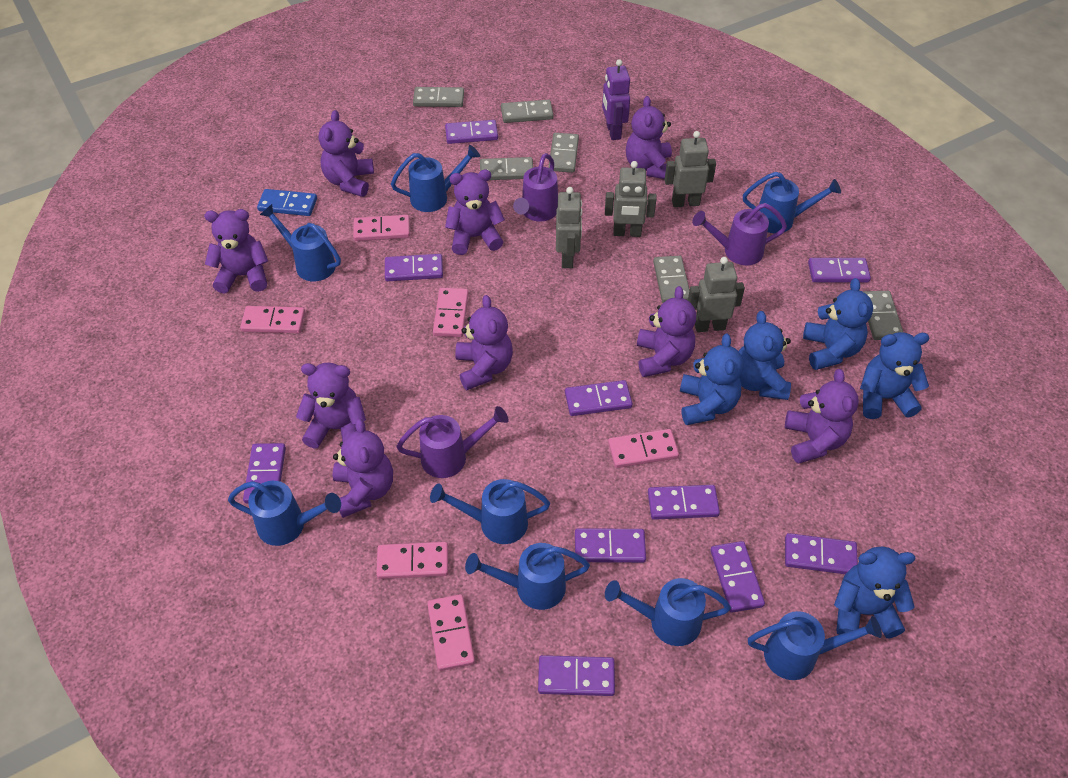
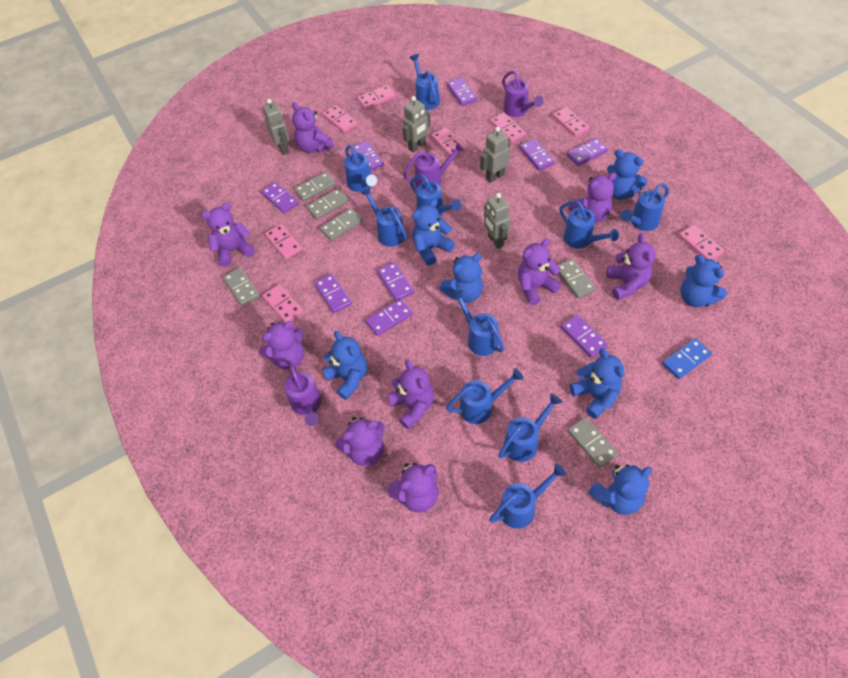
blue teddy bear: [680,334,744,425] [739,311,791,400] [803,278,873,370] [834,547,916,638] [860,332,929,419] = 5 -> [322,331,367,400] [412,199,455,265] [439,253,483,303] [570,348,625,419] [588,464,652,515] [607,149,648,200] [680,255,727,307] = 7
blue watering can: [228,481,341,546] [260,204,341,281] [391,145,480,212] [430,479,550,544] [465,543,590,610] [605,578,731,646] [743,172,841,233] [748,611,882,680] = 8 -> [344,145,377,192] [361,187,407,247] [409,54,440,110] [410,174,461,217] [446,368,523,424] [451,290,504,356] [489,464,566,529] [498,394,562,462] [559,201,619,248] [620,183,669,231] = 10
pink domino: [240,306,305,333] [353,215,410,241] [376,542,448,579] [427,594,475,671] [433,288,469,337] [608,429,679,468] = 6 -> [263,284,303,323] [265,224,302,259] [322,105,357,133] [357,85,396,109] [431,127,466,156] [490,113,526,143] [552,107,589,137] [679,225,724,260] = 8
purple domino: [243,443,286,503] [385,254,443,281] [445,120,498,144] [538,655,615,696] [565,380,633,416] [575,528,646,563] [648,485,720,520] [710,541,765,613] [785,533,858,574] [808,258,871,282] = 10 -> [261,182,299,214] [314,274,352,313] [353,140,384,170] [365,299,413,336] [377,262,414,301] [447,78,477,106] [519,139,555,171] [561,315,608,358] [567,138,608,166] = 9
purple robot: [602,59,630,140] = 1 -> none = 0

